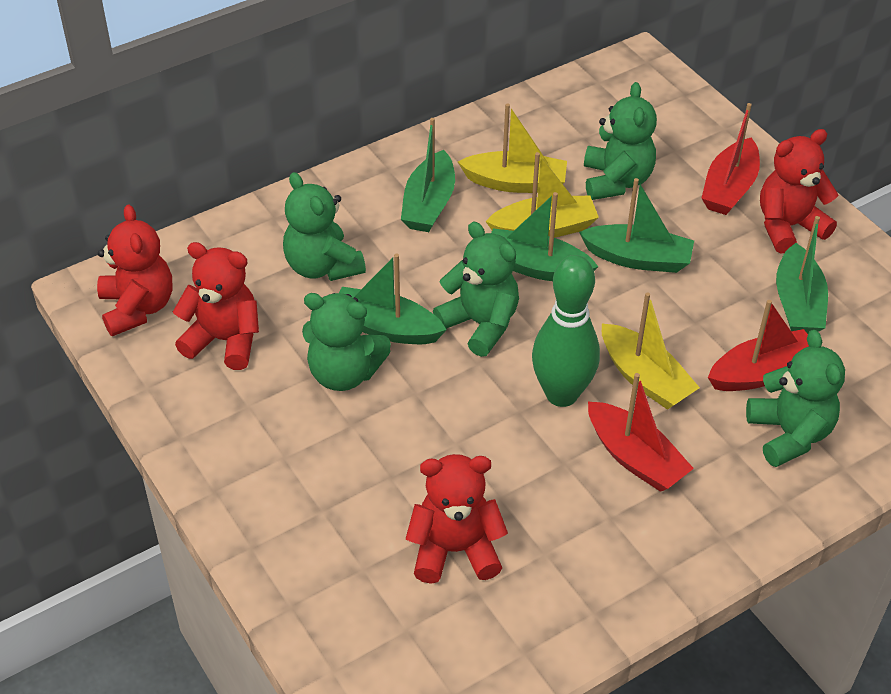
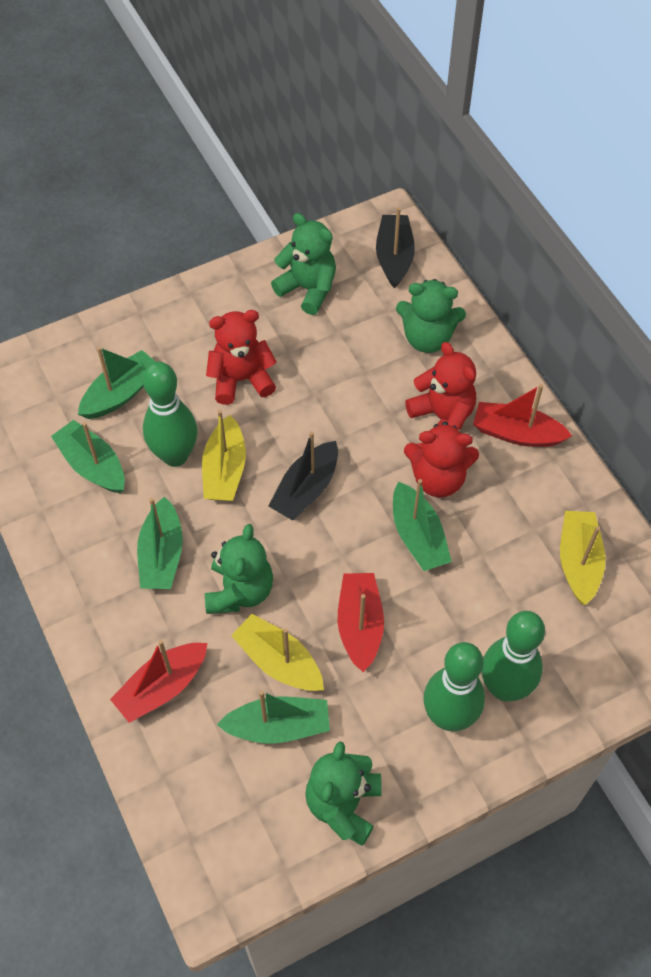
black boat: none = 0 -> [269,432,338,520] [376,207,415,288] = 2
green bowling pin: [532,255,600,407] = 1 -> [143,362,197,467] [423,642,485,731] [482,611,545,701] = 3
green teddy bear: [283,172,366,281] [302,293,391,391] [433,222,519,357] [584,82,657,200] [746,330,845,467] = 5 -> [205,524,273,614] [271,213,336,315] [305,741,382,846] [396,279,466,353] = 4
red teddy bear: [97,204,172,336] [173,242,259,370] [406,454,508,584] [760,129,839,254] = 4 -> [206,310,277,405] [404,421,479,497] [405,342,476,429] = 3

